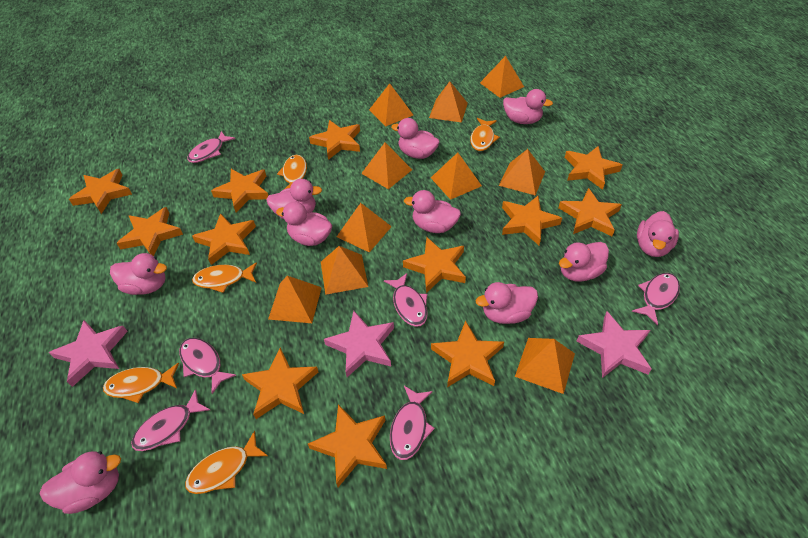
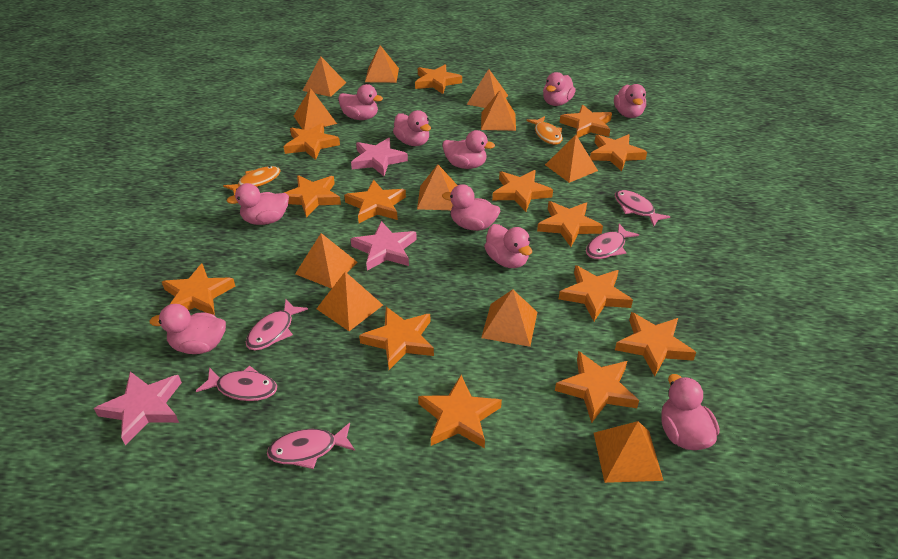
orange fish: [103,363,179,403] [185,431,268,494] [192,262,257,293] [277,155,307,189] [470,118,500,151] = 5 -> [223,166,281,195] [526,116,563,145] = 2
orange pyramid: [268,276,322,323] [321,246,368,295] [337,203,392,253] [361,143,412,189] [369,83,413,127] [429,81,468,123] [431,152,482,200] [480,56,524,98] [499,149,545,195] [515,338,575,394] = 10 -> [294,88,337,130] [295,233,357,289] [303,56,346,97] [316,272,383,331] [365,45,399,83] [417,164,458,210] [467,69,508,108] [481,90,516,131] [481,289,537,347] [545,135,598,183] [594,421,664,483] = 11
orange star: [69,169,132,214] [117,207,183,256] [192,213,256,265] [211,169,268,213] [242,347,318,419] [308,404,387,487] [309,120,360,160] [403,237,466,293] [431,320,504,387] [502,196,562,245] [558,188,622,236] [565,146,623,190] = 12 -> [162,263,235,315] [284,123,340,160] [284,175,341,218] [344,180,406,223] [359,307,434,370] [415,64,462,94] [418,375,502,448] [492,170,553,212] [537,201,603,247] [555,351,639,423] [559,105,612,138] [559,265,633,321] [590,134,647,171] [615,312,696,376] = 14
pink fish: [131,389,210,451] [179,338,236,394] [187,131,235,163] [384,273,428,327] [390,386,435,460] [632,273,680,325] = 6 -> [196,366,277,401] [246,299,308,351] [267,423,355,469] [586,224,639,259] [615,190,670,227] = 5

